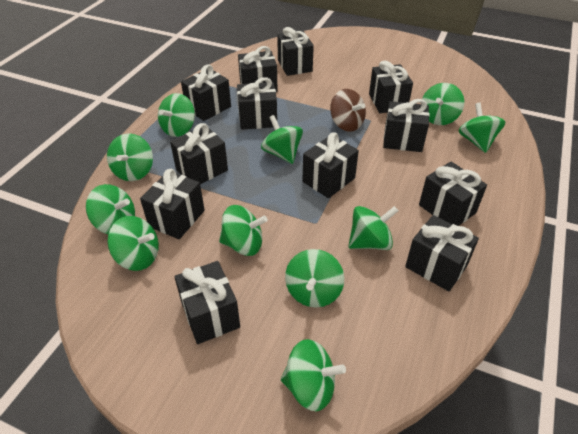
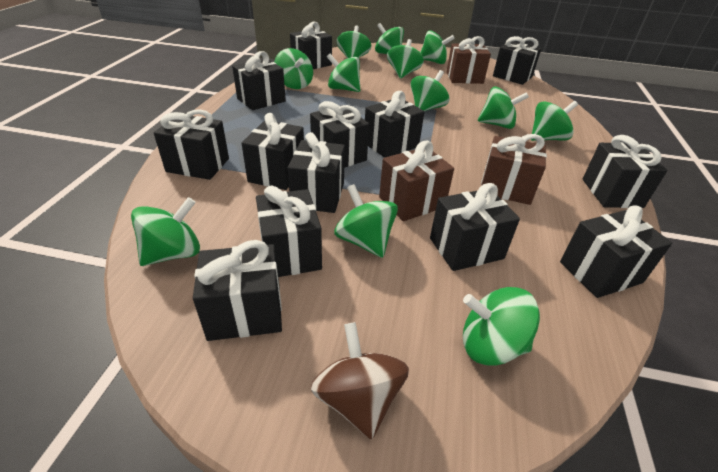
black gift: [140,169,205,239] [170,123,228,184] [174,261,240,344] [181,64,231,121] [237,78,277,130] [238,46,278,92] [277,27,314,76] [302,132,359,198] [369,60,413,113] [383,99,429,152] [405,215,479,291] [419,162,487,226] = 12 -> [154,109,229,180] [193,240,282,341] [232,51,286,110] [241,113,304,190] [256,185,322,277] [288,132,345,213] [290,21,332,69] [310,101,369,168] [365,91,424,158] [430,183,520,271] [493,36,541,85] [560,205,672,298] [583,135,667,208] = 13
brown gift: none = 0 -> [379,140,454,221] [446,36,491,84] [481,134,547,205] = 3
green spinning top: [86,184,135,234] [107,133,153,181] [108,216,159,271] [158,93,195,137] [219,205,268,256] [261,115,303,164] [281,339,346,411] [285,249,344,308] [348,206,398,250] [422,83,464,125] [458,103,505,153] = 11 -> [131,197,200,266] [274,48,313,89] [327,54,360,92] [334,184,398,258] [337,25,371,59] [375,23,404,54] [387,39,424,79] [410,70,449,111] [420,31,455,64] [463,287,540,366] [478,86,529,129] [531,101,578,141] = 12

